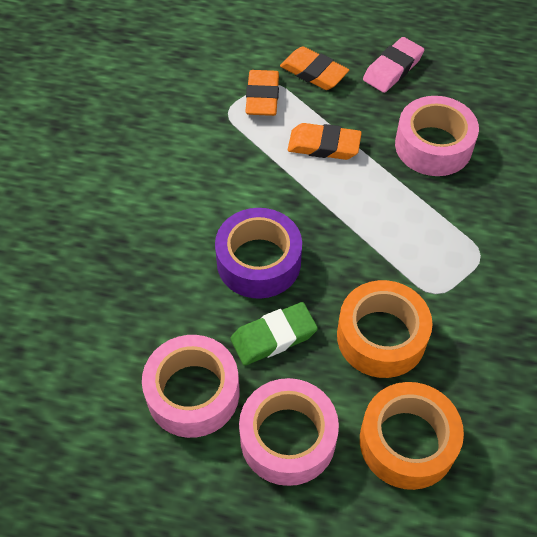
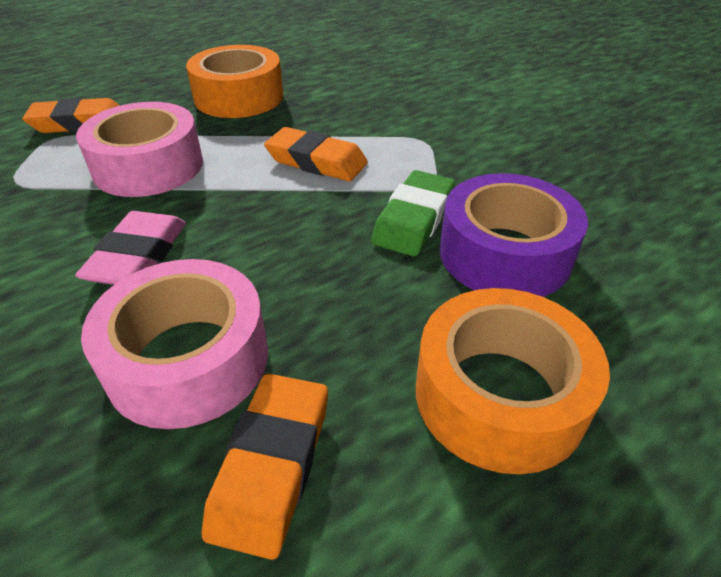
pink tape: [142,335,239,438] [239,378,339,486] [395,96,479,176] = 3 -> [76,102,203,197] [81,259,268,429] = 2

